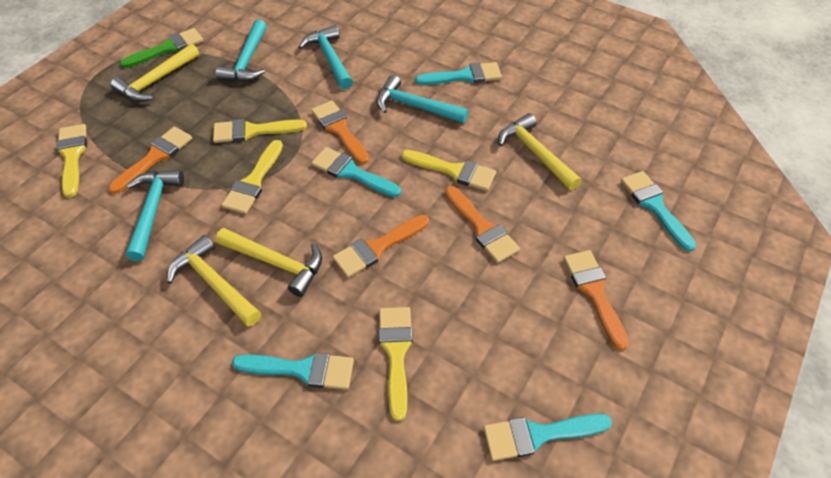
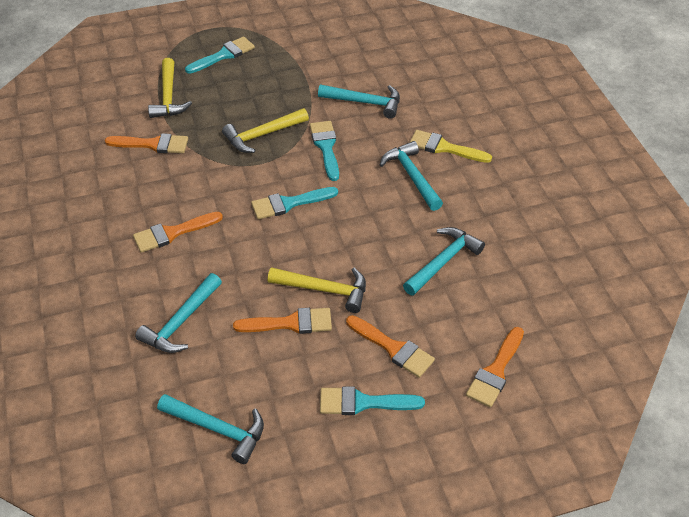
green brush: [120,28,203,68] = 1 -> none = 0
turquoise brush: [232,352,354,389] [311,147,401,197] [415,62,502,85] [483,414,612,461] [621,171,696,252] = 5 -> [185,37,255,74] [251,187,338,219] [310,121,339,181] [320,386,425,415] = 4
turquoise hammer: [126,170,184,261] [216,20,267,82] [299,25,353,90] [377,75,468,123] = 4 -> [135,273,222,353] [157,394,264,464] [318,85,400,119] [380,141,443,211] [403,227,485,296] = 5
yellow brush: [56,124,87,198] [213,119,307,143] [221,140,283,214] [379,307,413,421] [402,150,496,191] = 5 -> [409,130,492,163] = 1
yellow hammer: [110,43,200,102] [167,235,261,327] [216,228,322,297] [498,113,581,190] = 4 -> [148,58,192,118] [222,108,309,153] [268,267,366,313] = 3

